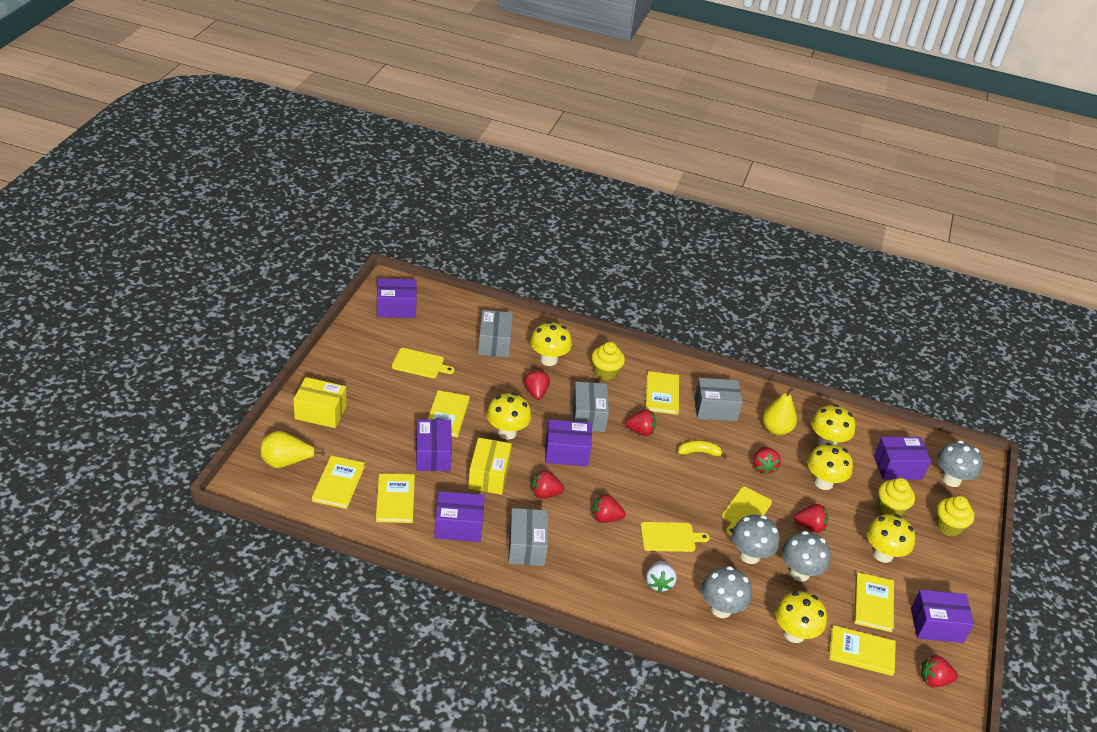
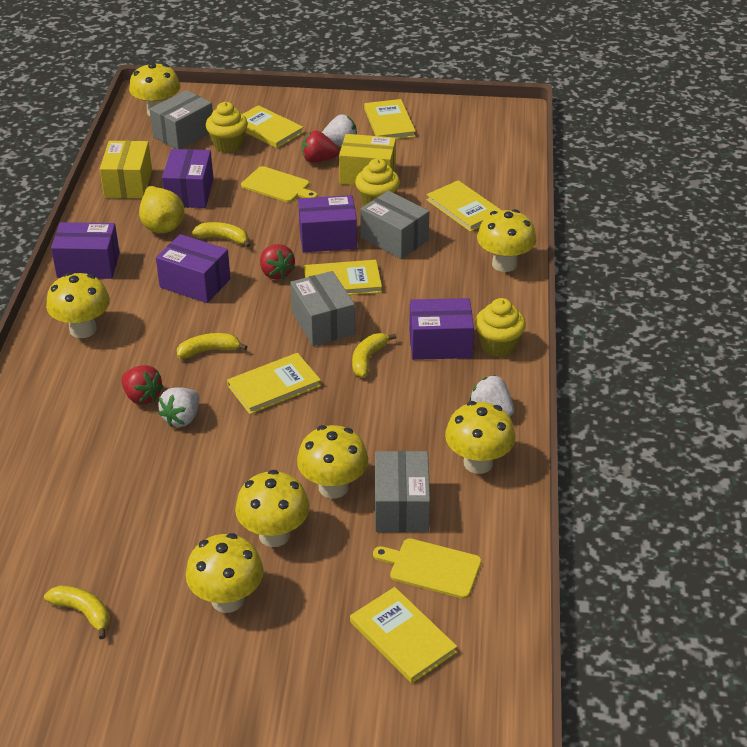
grey mushroom: [701,566,752,618] [731,515,780,564] [782,531,831,582] [937,440,983,487] = 4 -> none = 0
purple box: [377,278,417,318] [416,419,452,471] [434,491,485,542] [545,419,592,467] [874,437,931,480] [911,590,974,643] = 6 -> [51,222,120,279] [156,234,231,303] [162,149,213,208] [298,195,357,252] [409,298,474,360] = 5
red strawberry: [524,370,550,400] [532,470,564,498] [592,494,626,523] [625,409,656,436] [753,447,781,475] [794,504,828,532] [921,655,958,687] = 7 -> [121,365,164,405] [260,244,295,279] [302,130,339,163] = 3
white strawberry: [646,561,676,593] = 1 -> [158,387,199,427] [322,114,357,146] [469,375,514,417] = 3
yellow banana: [678,440,727,459] = 1 -> [44,586,110,639] [177,333,247,359] [192,222,251,248] [352,333,397,377] = 4
yellow cutting board: [392,348,454,378] [640,522,710,552] [722,487,772,536] = 3 -> [241,166,317,202] [373,538,482,599] = 2
yellow mushroom: [487,393,532,440] [530,321,572,366] [775,591,827,643] [807,443,853,490] [811,404,855,446] [867,514,915,563] = 6 -> [46,272,110,338] [129,63,180,116] [186,533,264,613] [235,470,310,547] [297,425,368,499] [445,401,515,474] [477,209,536,272] = 7
yellow pear: [261,431,325,468] [762,388,797,435] = 2 -> [139,186,184,233] = 1

